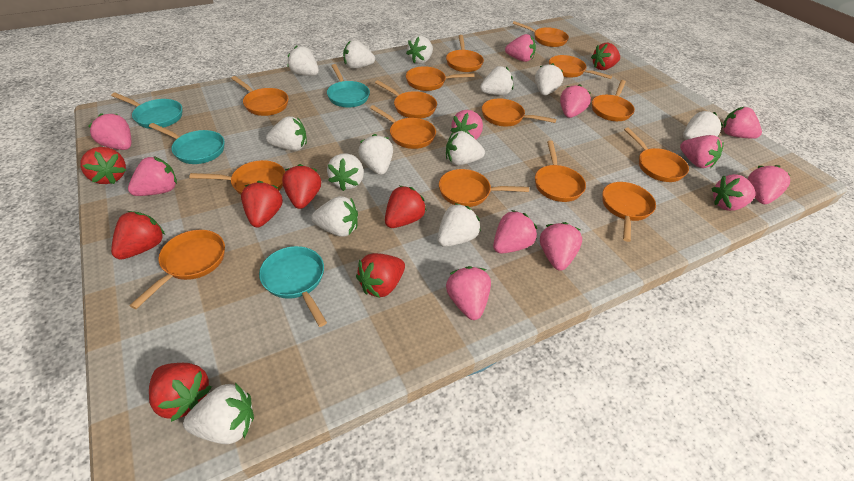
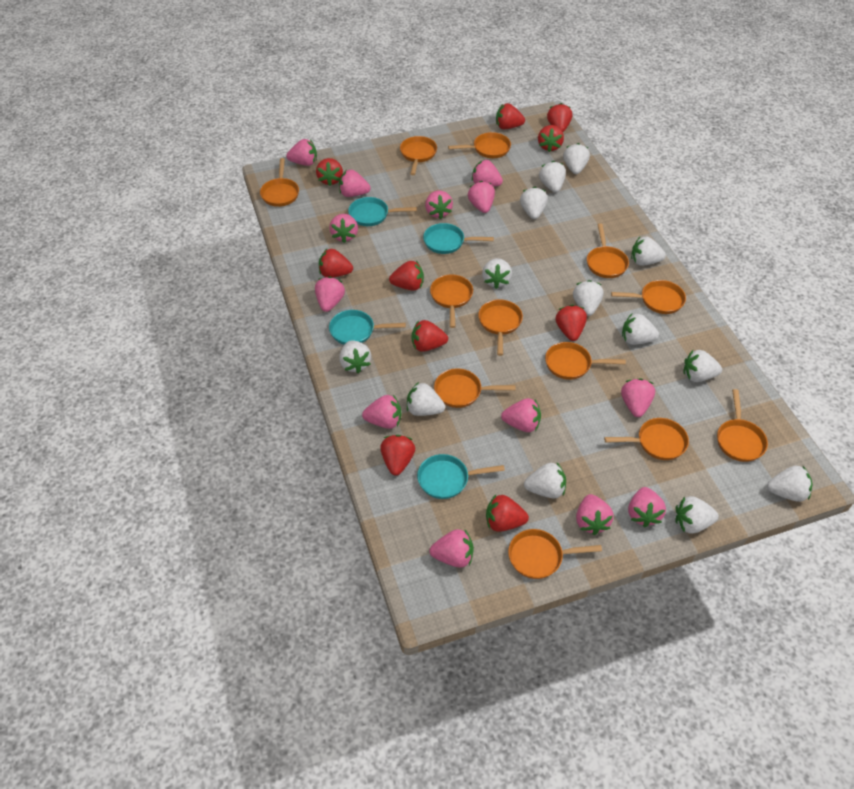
orange pan: [129,230,225,309] [189,160,285,195] [231,76,289,116] [370,105,436,149] [375,80,437,119] [406,66,475,91] [439,169,529,207] [446,35,484,72] [482,99,556,126] [513,21,569,47] [535,140,586,202] [549,55,612,79] [592,80,635,121] [602,182,656,242] [624,127,689,182] = 15 -> [260,158,299,207] [400,136,437,175] [430,274,473,328] [434,368,516,408] [448,132,511,158] [478,299,523,356] [508,529,602,579] [545,342,626,380] [587,223,629,278] [604,418,689,460] [611,280,686,314] [717,389,768,462] = 12
pink strawberry: [88,113,131,150] [128,156,177,196] [446,266,491,320] [451,110,483,140] [493,210,538,253] [505,34,536,62] [540,222,582,271] [560,84,591,118] [680,135,724,168] [712,174,756,211] [722,107,762,139] [748,165,790,204] = 12 -> [286,139,317,166] [315,276,345,312] [329,214,358,243] [339,170,371,197] [362,395,401,429] [425,191,453,219] [429,529,474,568] [468,181,495,213] [472,160,503,187] [501,398,541,432] [576,494,614,535] [621,378,655,417] [628,487,666,528] = 13
red strawberry: [80,147,126,184] [111,211,165,260] [149,363,212,422] [241,181,283,228] [282,164,321,209] [356,253,405,298] [385,186,426,228] [591,43,620,70] = 8 -> [316,158,343,186] [319,249,353,278] [380,435,415,476] [389,261,424,290] [412,320,448,352] [486,495,529,532] [496,103,525,129] [538,125,564,152] [547,103,572,132] [556,305,587,341] = 10

